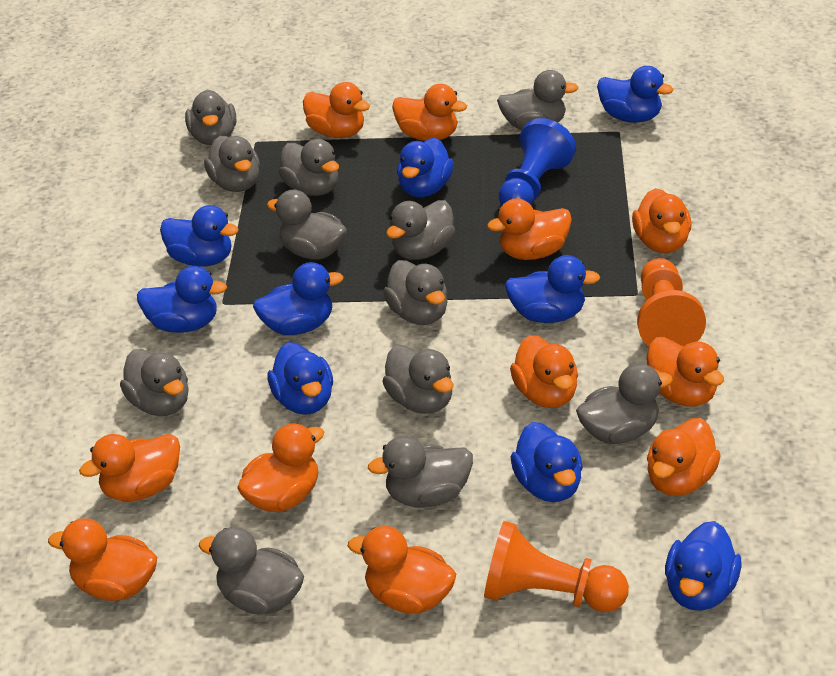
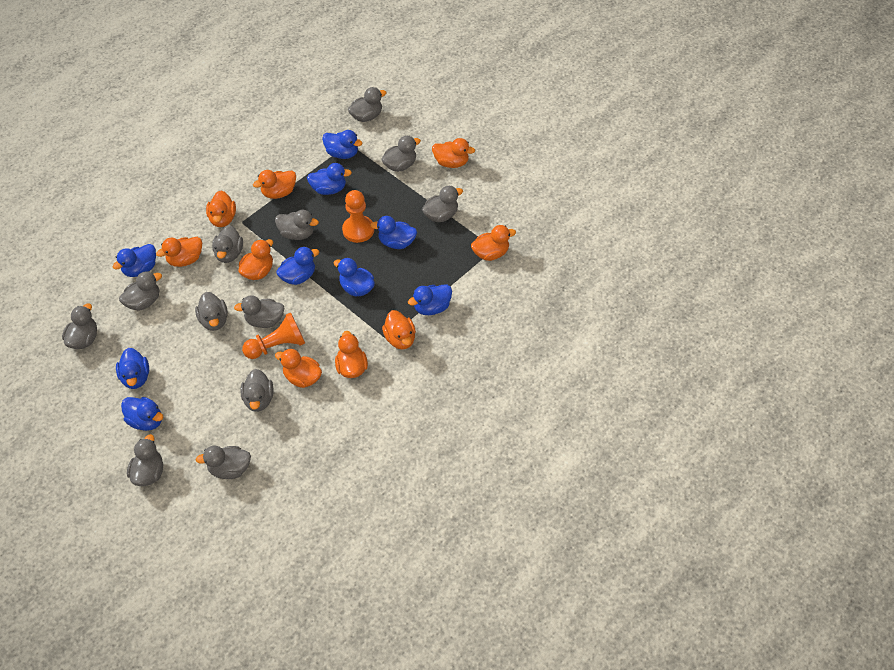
blue pawn: [499,118,576,206] = 1 -> none = 0
orange duck: [48,518,157,601] [79,434,180,502] [237,423,324,512] [303,82,370,138] [348,526,456,614] [392,84,467,141] [487,198,572,260] [510,335,578,408] [632,188,691,253] [646,337,724,407] [647,418,721,496] = 11 -> [156,237,202,267] [206,191,236,227] [238,239,273,280] [253,170,296,199] [275,349,322,388] [335,331,368,378] [382,310,416,349] [432,138,475,168] [471,225,516,261] = 9

